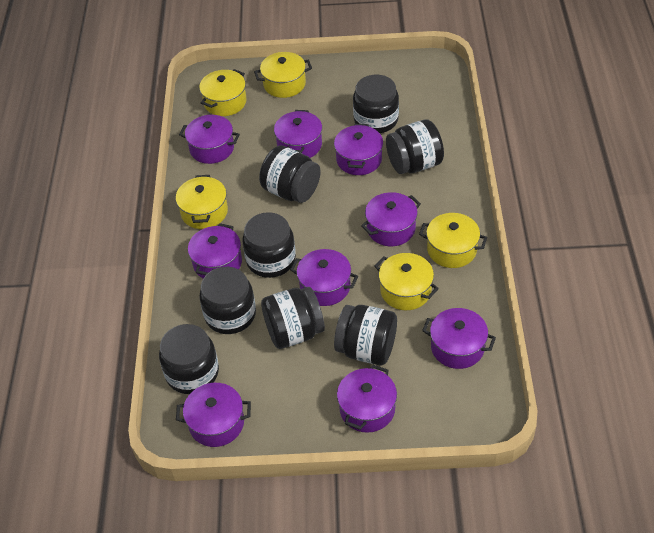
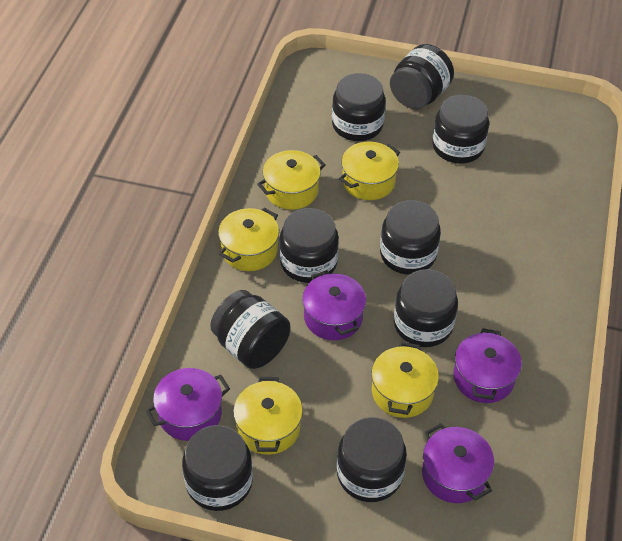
black jar: [159,324,219,394] [199,267,256,334] [242,212,296,278] [259,145,321,203] [261,287,325,349] [334,305,397,365] [353,75,399,133] [386,119,444,174] = 8 -> [182,425,253,511] [210,290,290,369] [279,208,339,283] [332,73,386,141] [337,417,407,502] [380,200,441,275] [390,44,454,109] [394,269,458,347] [432,95,489,164] = 9
purple pot: [176,383,251,447] [179,115,240,164] [188,223,242,278] [274,110,322,158] [290,249,358,306] [334,124,383,175] [337,365,397,433] [361,192,421,246] [422,308,496,369] = 9 -> [146,368,230,441] [302,270,366,340] [422,423,494,503] [453,328,522,403] = 4

